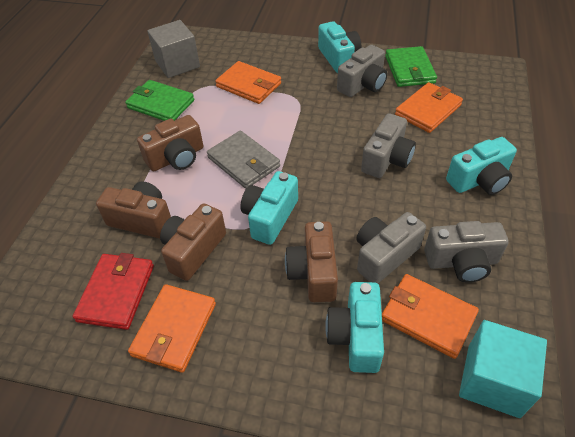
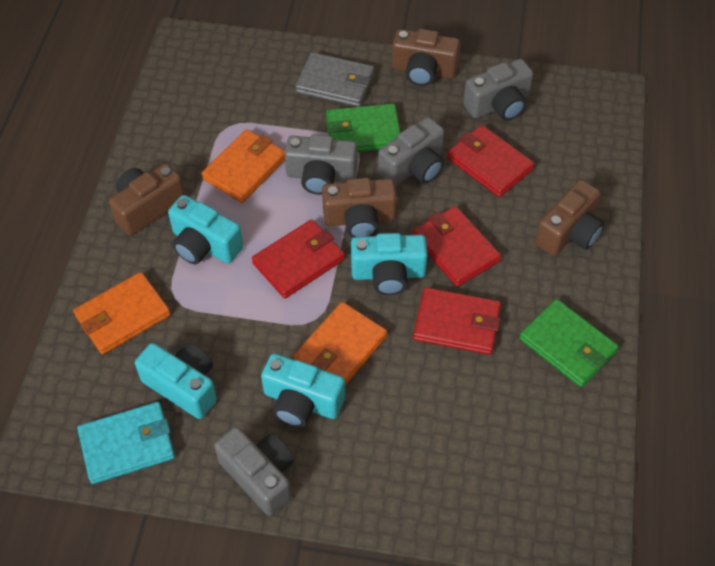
grey cube: [147,20,200,78] = 1 -> none = 0
orange wallet: [128,284,216,373] [215,61,281,104] [382,274,479,359] [395,82,463,133] = 4 -> [73,272,171,355] [201,129,285,203] [293,302,387,385] = 3
red wallet: [73,253,154,330] = 1 -> [252,220,345,298] [413,206,501,287] [413,287,501,355] [447,125,534,197] = 4
turquoise cube: [459,320,547,418] = 1 -> none = 0
turquoise wallet: none = 0 -> [77,402,175,484] = 1

